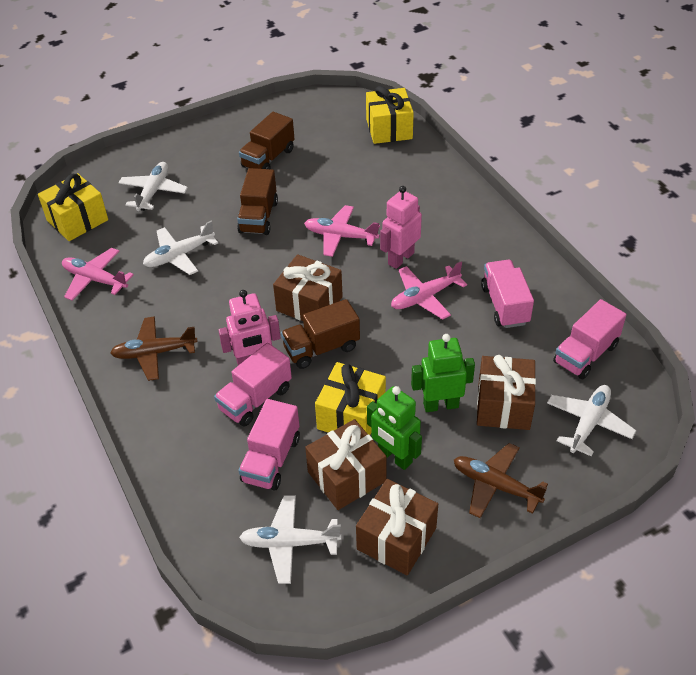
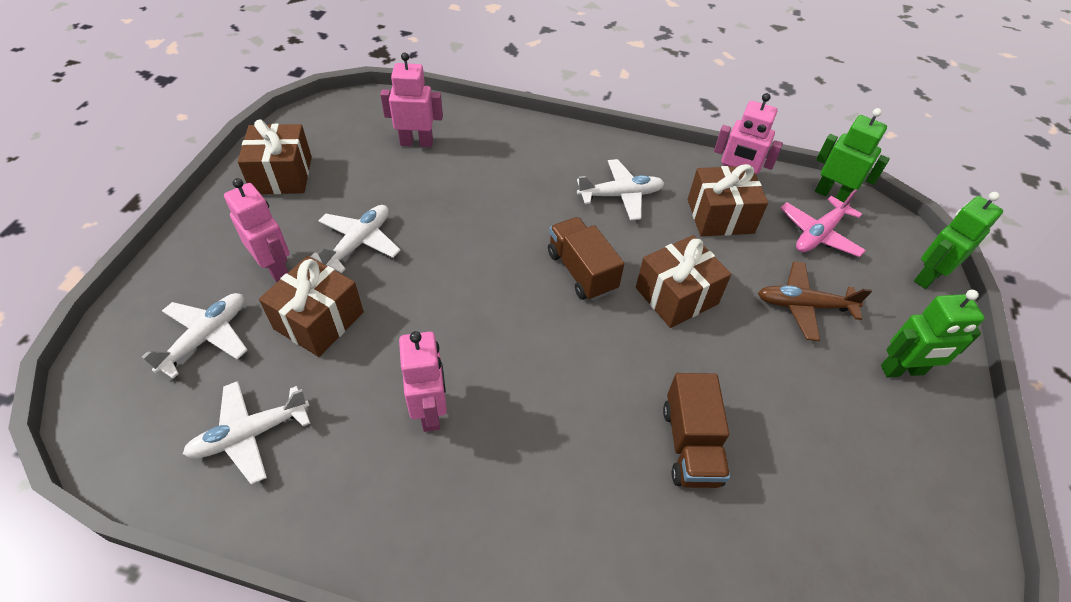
brown plane: [110,316,198,381] [454,443,548,518] = 2 -> [758,261,872,341] = 1
brown truck: [237,168,278,235] [239,112,294,169] [281,299,360,369] = 3 -> [548,217,624,301] [663,373,730,488] = 2
green robot: [367,386,422,470] [411,334,475,412] = 2 -> [815,108,890,203] [881,290,985,378] [914,192,1003,289] = 3
pink plane: [62,248,134,301] [304,205,380,257] [391,262,467,320] = 3 -> [780,189,866,257] = 1
pink robot: [218,290,281,365] [380,186,422,269] = 2 -> [224,178,290,282] [380,52,443,147] [399,331,447,432] [714,93,783,174] = 4
pink truck: [214,343,292,427] [238,399,300,491] [481,260,534,328] [553,299,626,379] = 4 -> none = 0
yellow gift: [38,173,108,241] [315,362,386,435] [366,86,414,144] = 3 -> none = 0

